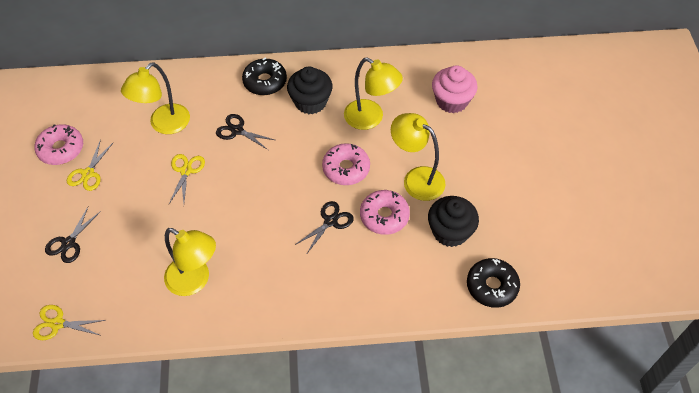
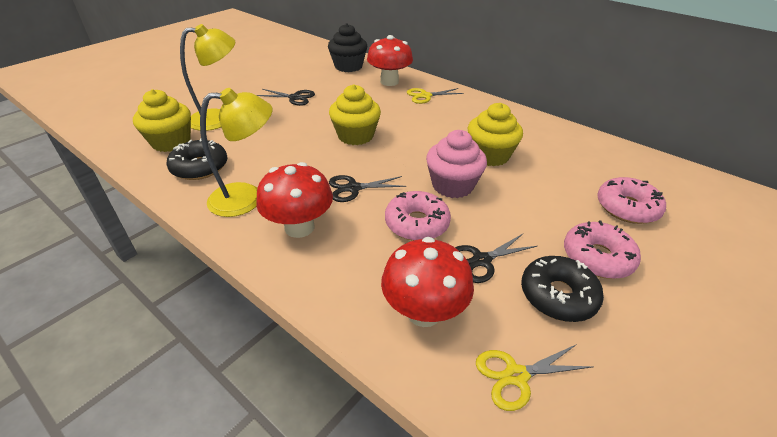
black cupcake: [287,66,333,114] [428,196,479,247] = 2 -> [328,23,367,72] = 1
red mushroom: none = 0 -> [256,162,333,238] [367,35,413,86] [381,237,474,327] = 3
yellow cupcake: none = 0 -> [133,89,191,152] [329,84,381,145] [467,103,523,166] = 3
yellow lamp: [121,62,190,134] [164,228,216,296] [344,57,403,130] [391,113,445,201] = 4 -> [180,24,235,131] [200,88,272,217] = 2
yellow scissors: [33,305,106,340] [67,139,114,191] [169,154,205,204] = 3 -> [407,88,464,104] [476,344,594,411] = 2

